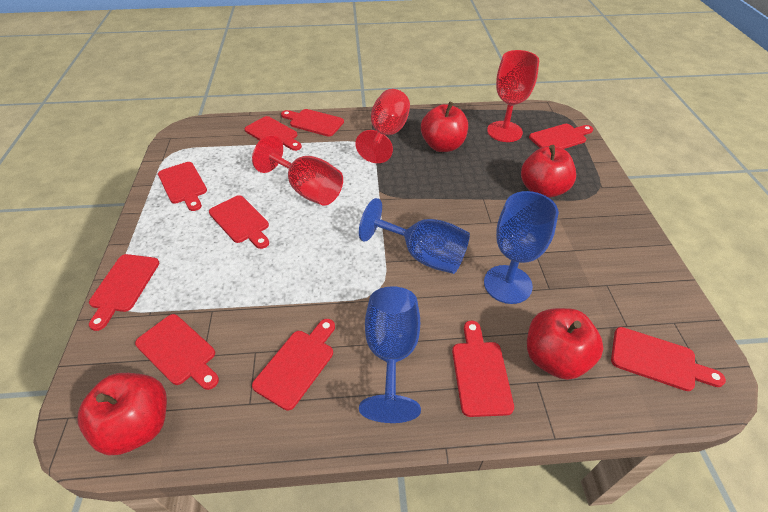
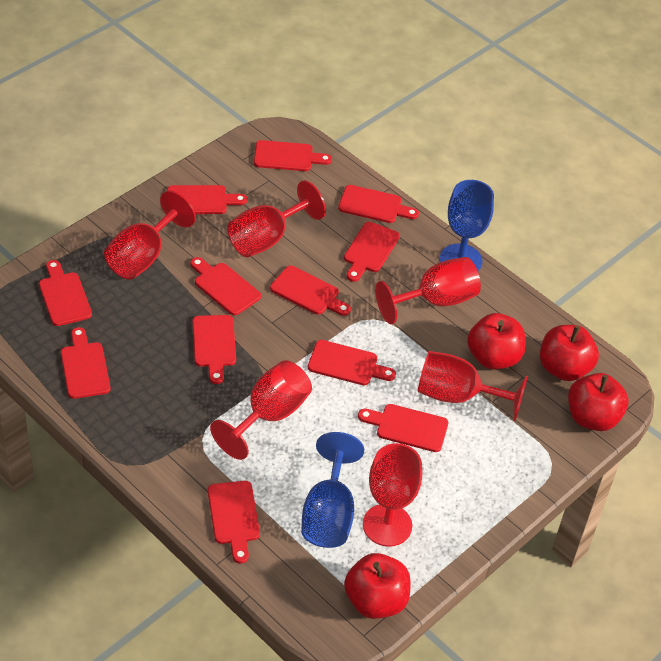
blue goblet: [359,198,470,274] [359,286,421,423] [484,191,559,304] = 3 -> [301,432,364,548] [440,180,494,271] = 2
red cutting board: [89,254,159,331] [135,314,219,390] [158,162,207,211] [209,195,269,249] [244,116,302,151] [252,319,335,410] [281,109,344,137] [452,321,514,417] [529,124,593,149] [611,327,726,391] = 10 -> [39,260,92,326] [61,327,111,399] [167,185,247,214] [190,257,261,315] [193,315,236,384] [208,481,260,564] [254,140,332,171] [270,266,351,316] [308,340,396,385] [338,185,419,223] [344,222,400,282] [358,404,448,452] = 12
red goblet: [252,135,343,206] [355,89,410,163] [487,50,539,142] = 3 -> [104,191,196,280] [210,360,312,460] [227,180,326,257] [363,443,422,547] [375,257,481,324] [418,351,528,421] = 6

